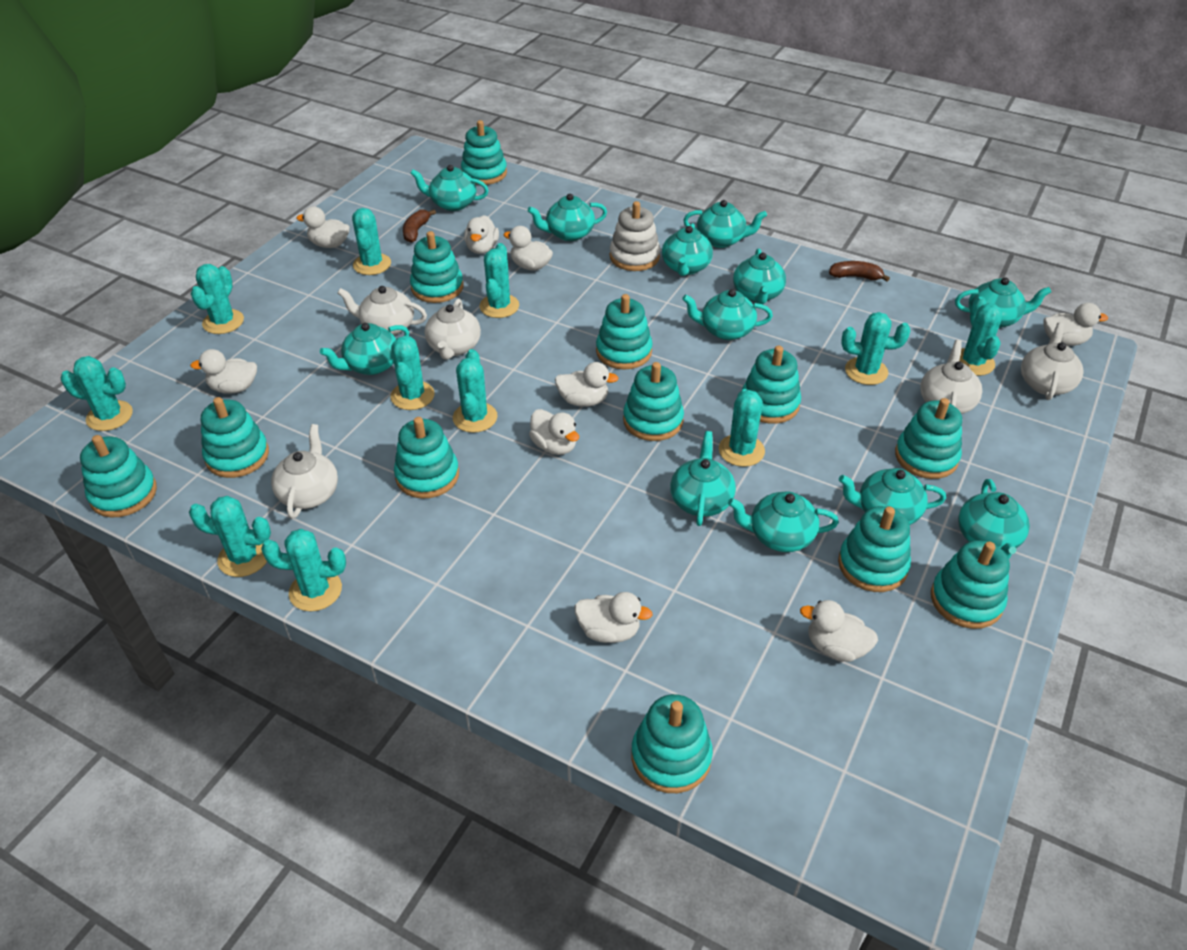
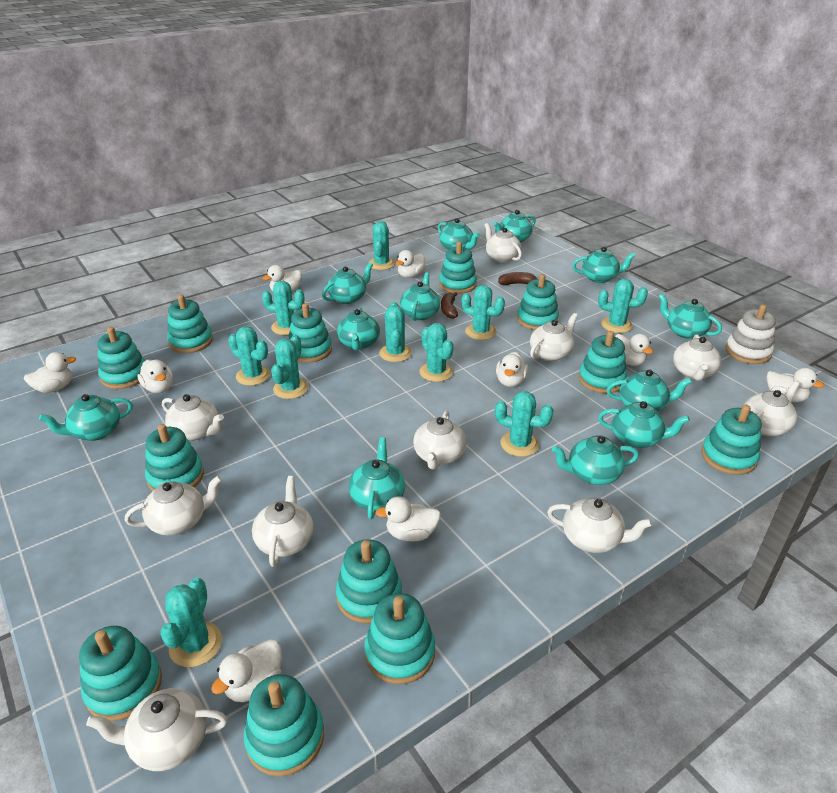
turquoise cactus: [61,356,133,431] [189,496,271,577] [191,264,244,334] [261,529,346,611] [352,208,391,275] [391,336,435,410] [453,349,498,433] [479,243,519,318] [719,389,765,467] [841,312,910,385] [959,296,1002,376] = 11 -> [160,578,222,667] [228,326,270,386] [262,281,305,335] [271,335,308,399] [368,221,395,270] [379,302,412,362] [419,323,453,382] [461,285,505,340] [495,391,554,457] [598,279,648,333] = 10
white teapot: [271,424,338,519] [337,286,427,336] [425,298,481,360] [920,340,982,414] [1021,323,1083,400] = 5 -> [86,688,228,771] [125,476,222,535] [162,394,224,441] [252,476,314,567] [413,411,466,470] [484,223,522,263] [530,313,578,361] [547,498,653,553] [673,334,721,381] [744,381,800,436] = 10

